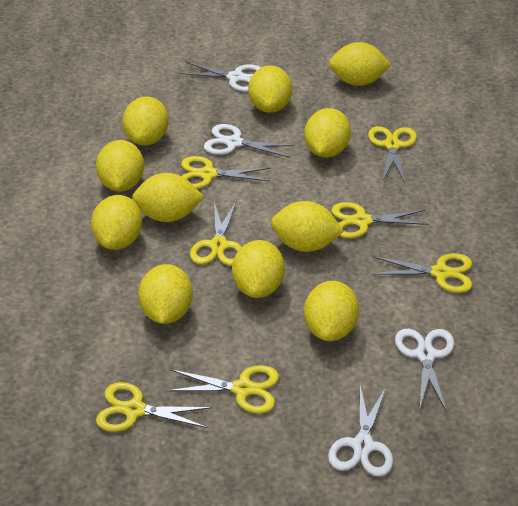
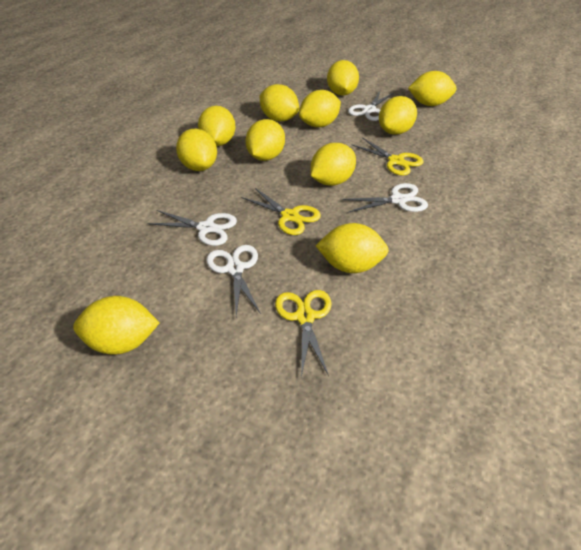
yellow scissors: [96,382,213,432] [166,365,279,414] [181,156,271,189] [190,202,242,266] [331,202,429,238] [368,126,417,183] [372,253,472,293] = 7 -> [241,188,321,235] [275,290,332,377] [351,137,424,176] = 3

